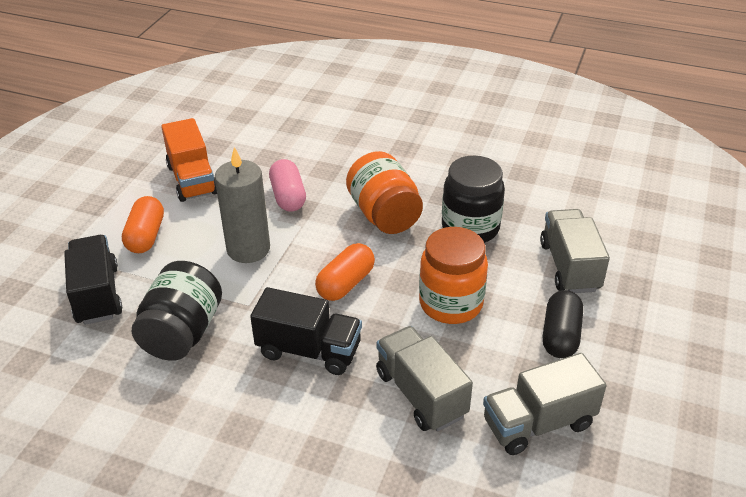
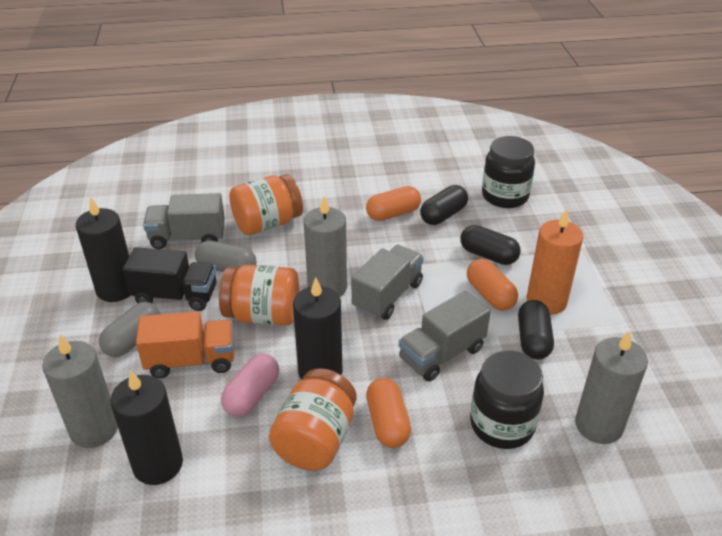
black candle: none = 0 -> [76,197,131,302] [110,370,183,485] [293,277,343,380] = 3
black capsule: [543,290,583,358] = 1 -> [420,185,468,225] [461,225,521,265] [518,300,554,360] = 3
black truck: [64,235,123,325] [250,287,362,375] = 2 -> [123,247,216,311] = 1
grey candle: [215,147,270,263] = 1 -> [42,335,118,448] [304,196,347,297] [575,330,648,444] = 3
grey capsule: none = 0 -> [99,302,160,357] [195,241,257,272] = 2
orange candle: none = 0 -> [527,209,583,315] = 1
orange capsule: [122,196,164,253] [315,243,375,301] = 2 -> [366,186,421,221] [366,378,411,448] [467,259,518,311] = 3
orange jar: [346,151,423,234] [419,227,488,324] = 2 -> [219,265,299,326] [229,174,303,235] [269,368,356,471] = 3

